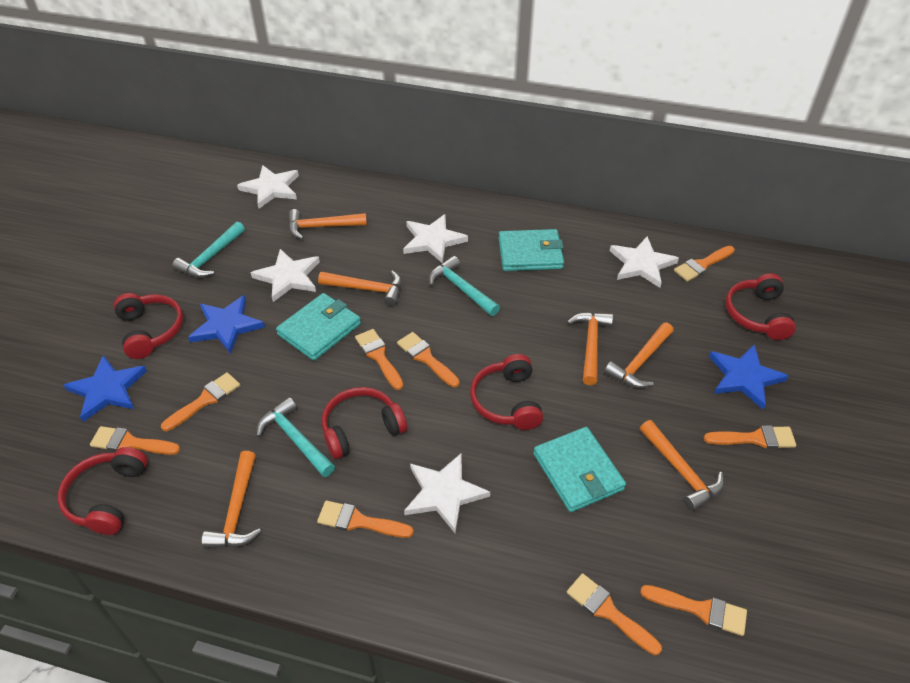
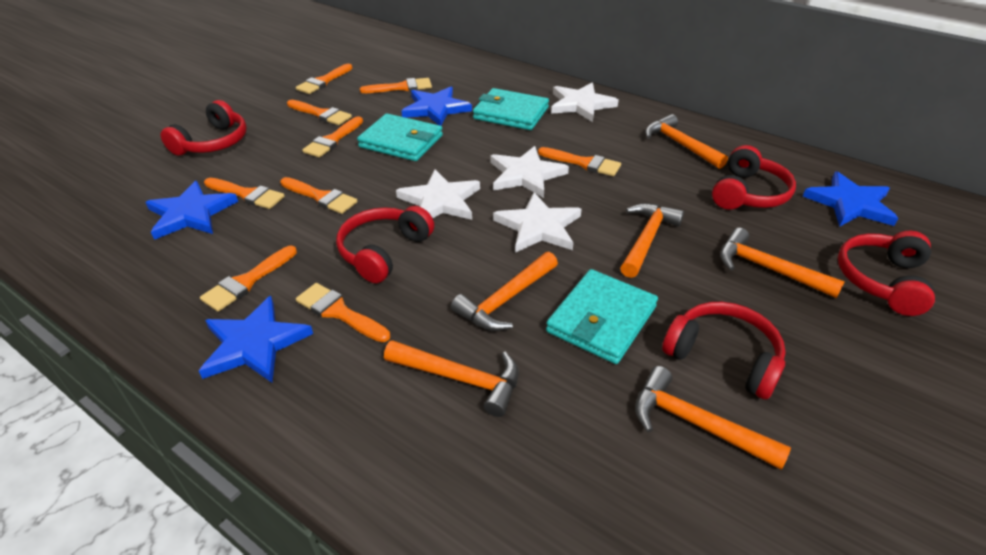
blue star: [64,355,147,422] [188,295,265,354] [709,344,789,409] = 3 -> [145,181,238,240] [199,296,313,383] [402,87,472,126] [803,171,898,227] = 4
turquoise hammer: [172,221,245,278] [256,397,335,477] [429,256,500,316] = 3 -> none = 0
white star: [237,165,299,209] [251,249,320,302] [403,214,468,263] [404,454,490,533] [610,236,679,288] = 5 -> [396,170,480,220] [490,146,569,198] [493,192,582,253] [551,83,619,122] = 4

